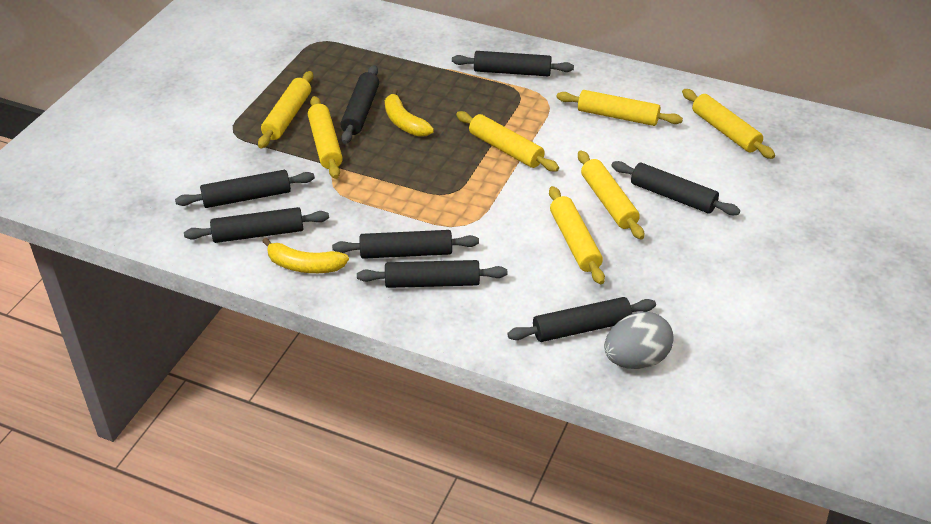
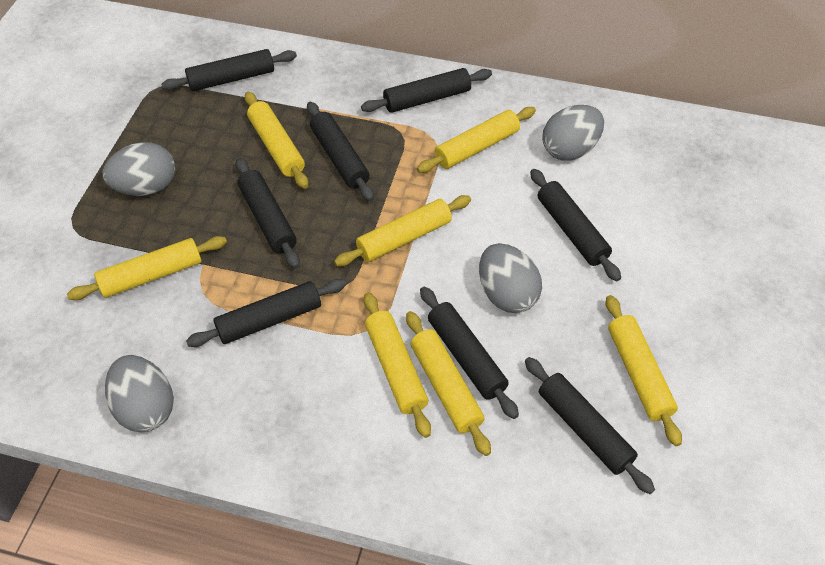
grey egg: [604,312,674,369] = 1 -> [103,142,175,196] [105,355,174,432] [479,243,542,313] [542,105,604,161] = 4
yellow banana: [262,238,349,273] [385,89,434,137] = 2 -> none = 0

